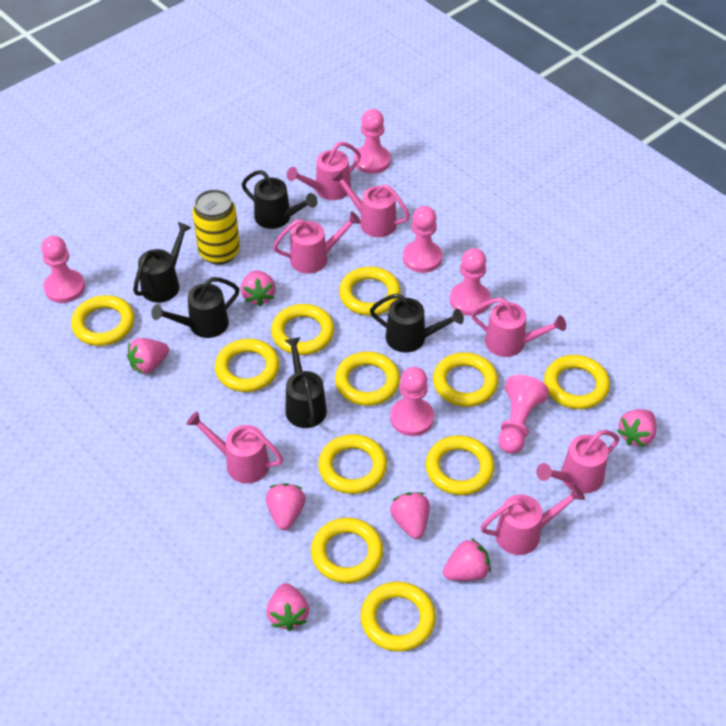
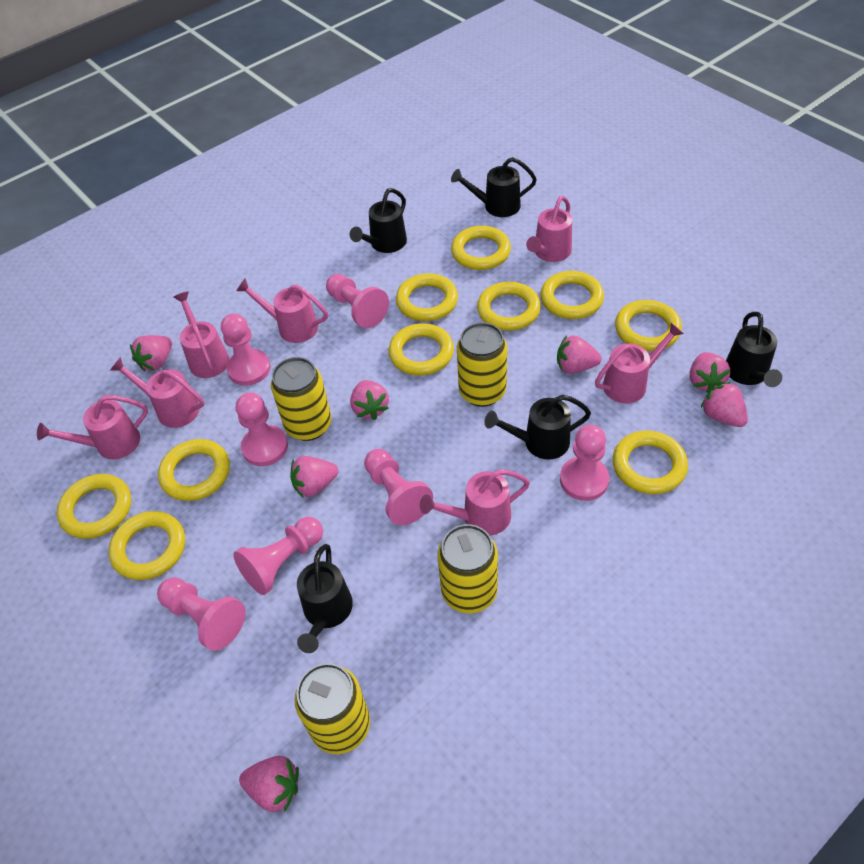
pink pawn: [41,236,85,303] [354,109,391,174] [390,367,434,436] [403,206,442,273] [450,248,491,316] [498,375,549,454] = 6 -> [157,577,245,651] [221,313,270,386] [233,517,323,595] [236,393,288,466] [326,274,389,328] [364,449,433,525] [560,425,609,501] = 7
yellow can: [192,189,240,265] = 1 -> [271,357,332,441] [294,663,370,754] [438,524,498,613] [457,322,507,407] = 4
yellow ring: [71,295,135,346] [215,339,280,392] [271,304,334,355] [311,518,383,583] [318,434,387,494] [335,351,400,406] [339,267,401,316] [361,581,436,652] [425,435,494,495] [433,352,498,407] [544,355,610,409] = 11 -> [57,474,131,539] [109,511,185,580] [158,439,230,501] [389,323,454,376] [396,273,458,321] [451,226,511,270] [477,282,541,331] [540,271,604,319] [613,430,688,494] [615,300,682,351] = 10

